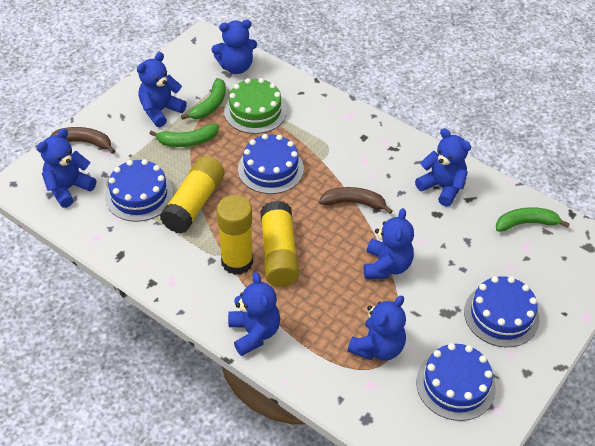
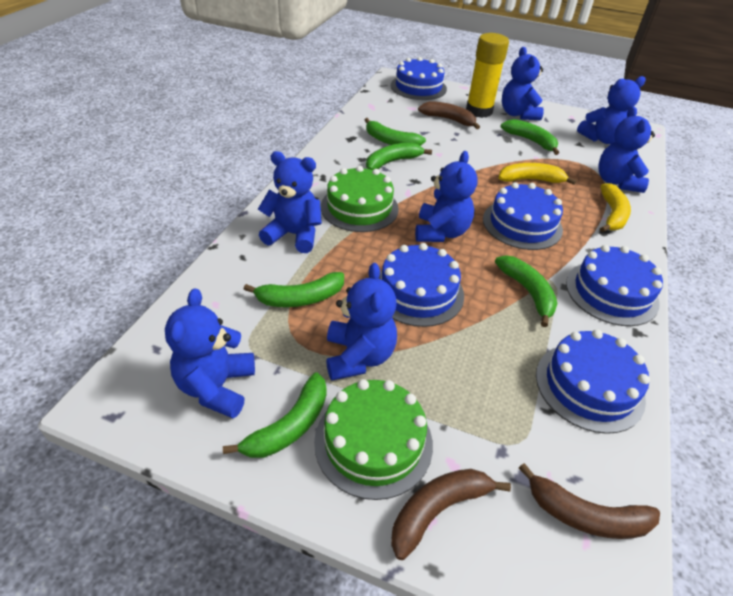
blue cake: [105,159,173,222] [238,134,304,194] [416,343,496,421] [464,276,539,347] = 4 -> [379,243,464,327] [391,57,447,100] [483,182,563,250] [536,330,650,434] [566,245,663,326] = 5
brown banana: [51,127,115,154] [319,187,393,214] = 2 -> [391,469,511,560] [418,101,480,129] [519,463,660,539] = 3
green banana: [149,124,219,147] [181,78,226,120] [496,207,570,232] = 3 -> [223,372,327,458] [244,272,344,307] [365,118,426,146] [366,142,432,170] [495,255,557,327] [501,119,559,155] = 6
green cake: [224,78,287,134] = 1 -> [314,379,433,500] [321,166,399,232] = 2
yellow banana: none = 0 -> [499,163,577,185] [600,183,631,232] = 2
yellow glue stick: [160,156,225,234] [217,195,253,275] [260,201,299,287] = 3 -> [466,33,509,118] = 1

